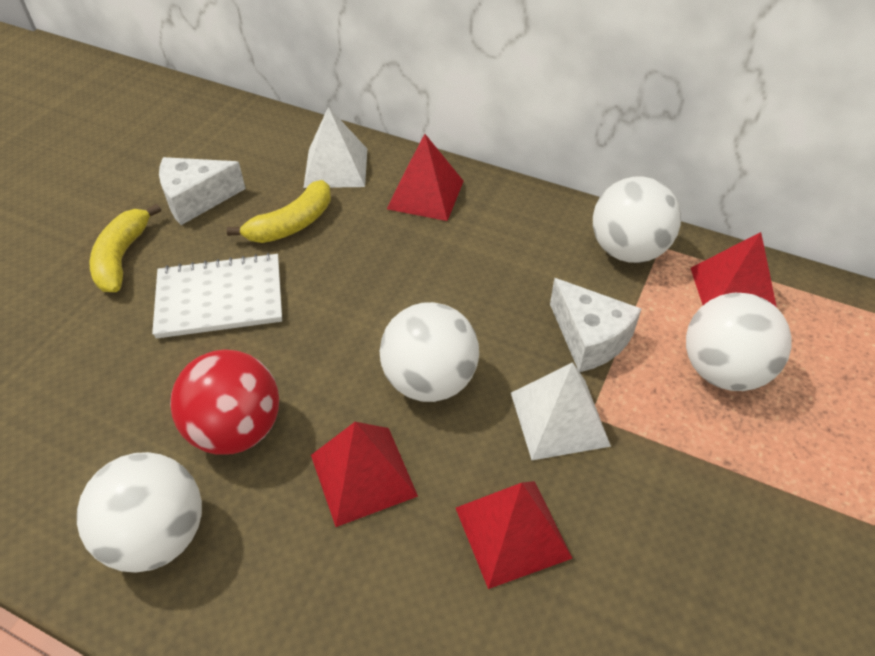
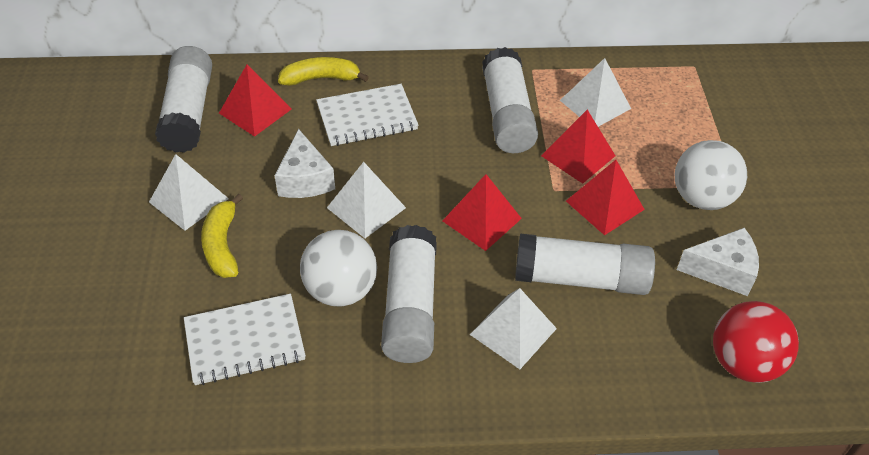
white ball: [77,452,202,573] [380,302,479,402] [593,177,681,263] [686,293,791,391] = 4 -> [300,230,377,307] [674,140,747,210] = 2
white glue stick: none = 0 -> [155,46,212,153] [381,225,437,363] [482,47,538,153] [515,233,655,295] = 4
white notebook: [152,253,282,339] = 1 -> [184,294,306,385] [316,84,419,146] = 2
white pyramid: [303,107,367,188] [511,362,611,460] = 2 -> [149,154,229,231] [327,162,406,238] [470,288,557,369] [560,58,631,127] = 4

